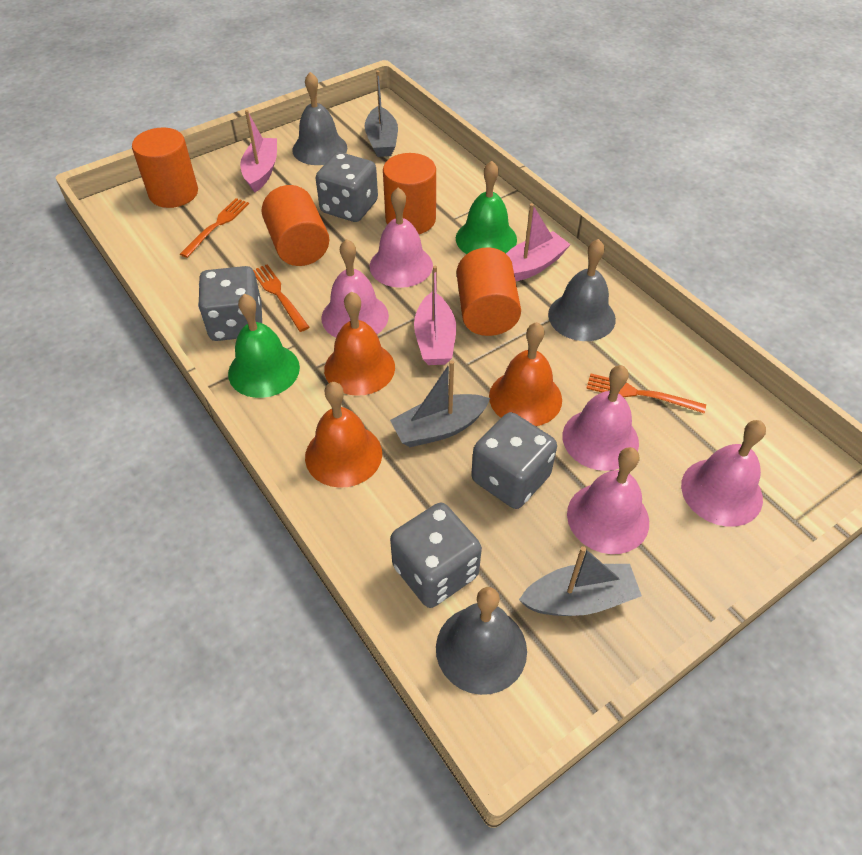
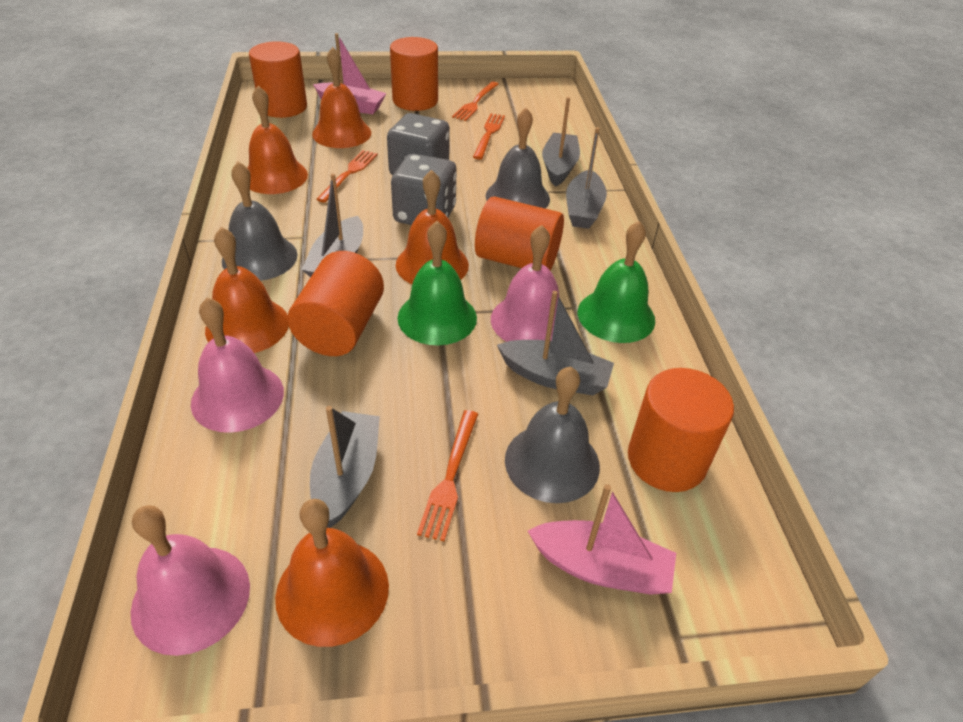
grey boat: [365,70,398,157] [390,360,490,447] [519,546,642,616] = 3 -> [302,174,363,278] [310,406,380,528] [497,291,614,395] [542,97,580,187] [566,127,607,229] = 5
grey dice: [198,266,262,341] [316,152,378,222] [390,503,482,608] [471,412,557,509] = 4 -> [387,113,450,175] [391,154,457,225] = 2
orange bell: [305,382,382,488] [324,291,395,396] [489,322,562,426] = 3 -> [205,227,289,353] [248,86,308,194] [275,499,389,647] [312,47,371,148] [396,170,469,284] = 5
orange cylinder: [132,128,198,208] [262,185,329,266] [383,153,436,234] [457,247,521,336] = 4 -> [249,41,307,118] [287,251,384,356] [390,37,438,111] [475,196,564,270] [628,368,734,492] = 5
orange fork: [180,198,249,258] [253,264,309,332] [586,374,706,413] = 3 -> [316,150,378,203] [417,410,478,541] [452,82,499,121] [473,113,505,160] = 4
pink bell: [321,239,389,338] [370,188,433,288] [563,365,639,471] [567,447,649,554] [681,420,766,527] = 5 -> [130,505,250,656] [191,298,284,433] [491,225,559,342] = 3
pink boat: [240,110,277,192] [414,266,456,365] [506,203,571,281] = 3 -> [313,33,386,114] [528,484,676,595] = 2

